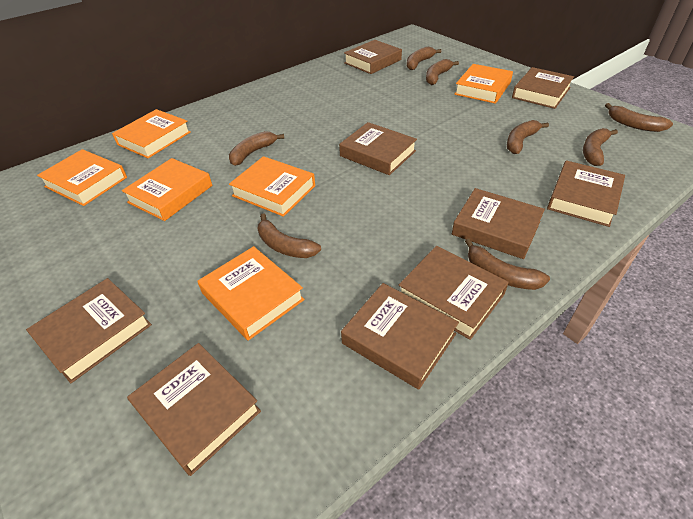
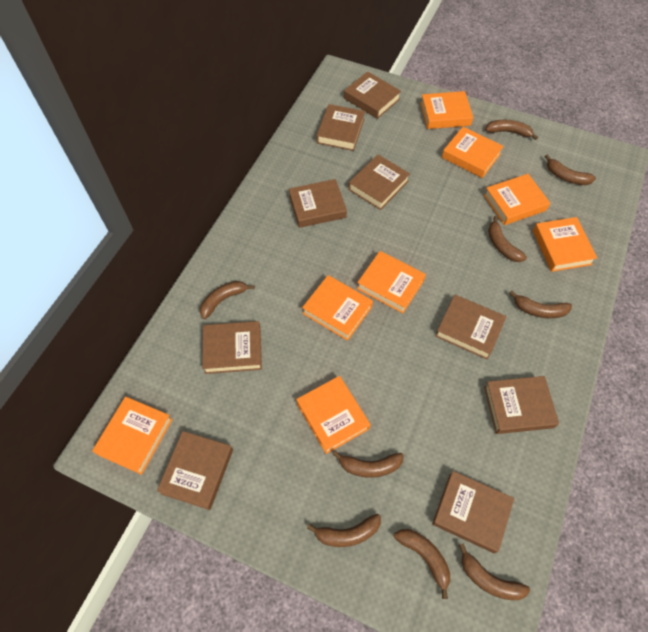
brown banana: [229,131,284,166] [258,214,321,258] [407,47,441,70] [426,59,459,85] [465,238,550,290] [507,120,549,154] [583,128,618,166] [605,103,673,132] = 8 -> [200,281,255,319] [307,514,381,547] [333,451,404,478] [394,529,450,599] [459,543,530,600] [485,120,538,140] [488,216,527,262] [509,291,572,318] [545,154,596,185] = 9
orange book: [37,149,127,206] [112,109,191,158] [122,158,212,221] [198,246,305,341] [229,156,315,217] [454,64,513,104] = 6 -> [92,396,173,475] [296,376,371,454] [302,275,373,341] [357,251,426,313] [420,91,473,129] [442,127,504,178] [484,174,550,225] [533,217,597,272] = 8

